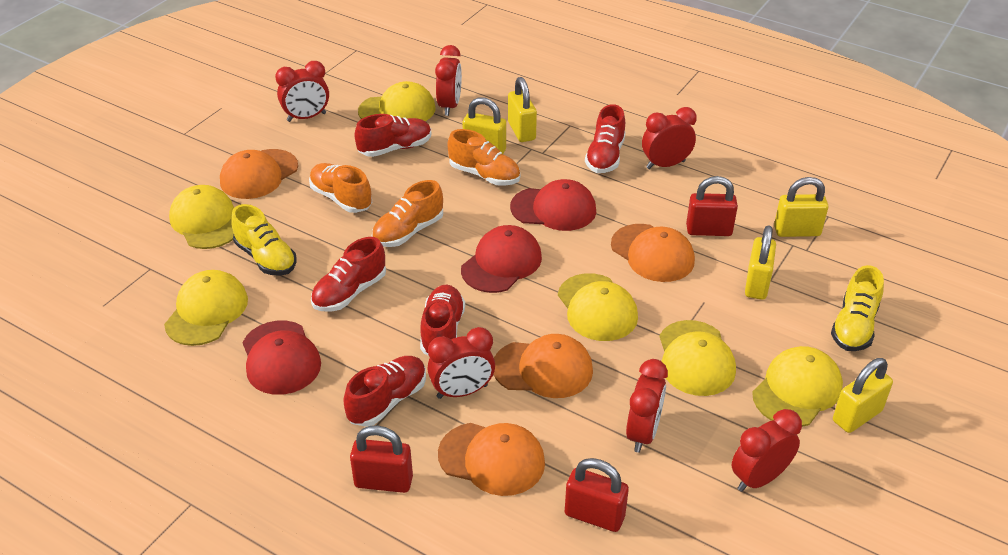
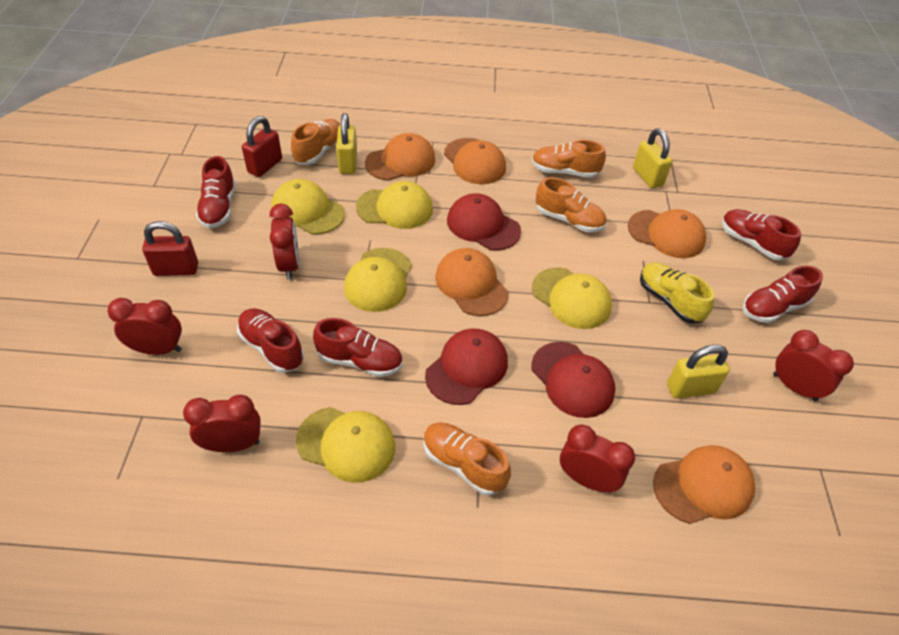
orange cap: [220,149,298,199] [438,423,545,496] [494,334,593,398] [611,224,695,282] = 4 -> [365,133,435,181] [435,248,508,316] [444,138,506,184] [628,209,706,258] [653,445,755,524] = 5
orange shoe: [309,163,372,213] [372,180,443,247] [447,129,520,186] = 3 -> [291,119,340,165] [424,422,511,495] [532,140,606,178] [536,177,606,232] = 4
red clock: [275,61,329,122] [427,327,495,399] [435,45,462,116] [626,359,668,453] [642,107,697,169] [732,409,802,492] = 6 -> [107,298,182,355] [183,395,261,452] [270,204,299,280] [560,424,635,493] [773,330,854,401] = 5
red padlock: [350,425,413,493] [565,458,629,532] [686,176,738,236] = 3 -> [142,221,198,276] [242,116,282,177] = 2
yellow cap: [164,270,248,346] [169,185,234,249] [358,81,436,121] [558,273,638,341] [659,320,736,396] [752,346,843,427] = 6 -> [271,179,345,234] [296,407,395,483] [344,248,412,312] [356,181,433,229] [532,267,612,329] = 5
yellow padlock: [462,97,506,154] [508,77,537,142] [745,225,776,300] [774,177,828,237] [833,358,893,433] = 5 -> [336,113,357,174] [633,129,672,189] [667,345,730,399] = 3
yellow shoe: [231,204,296,276] [831,265,884,351] = 2 -> [640,262,714,324] = 1

